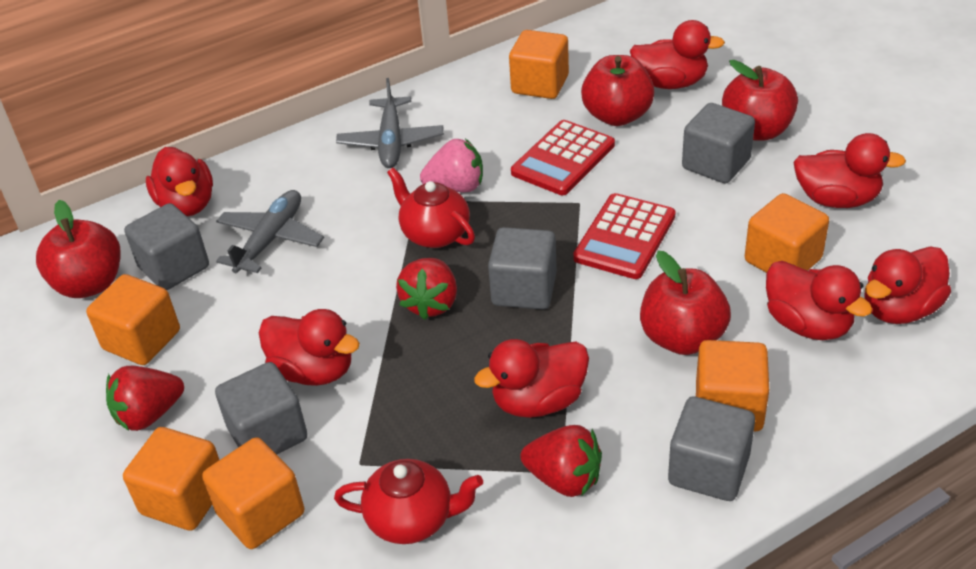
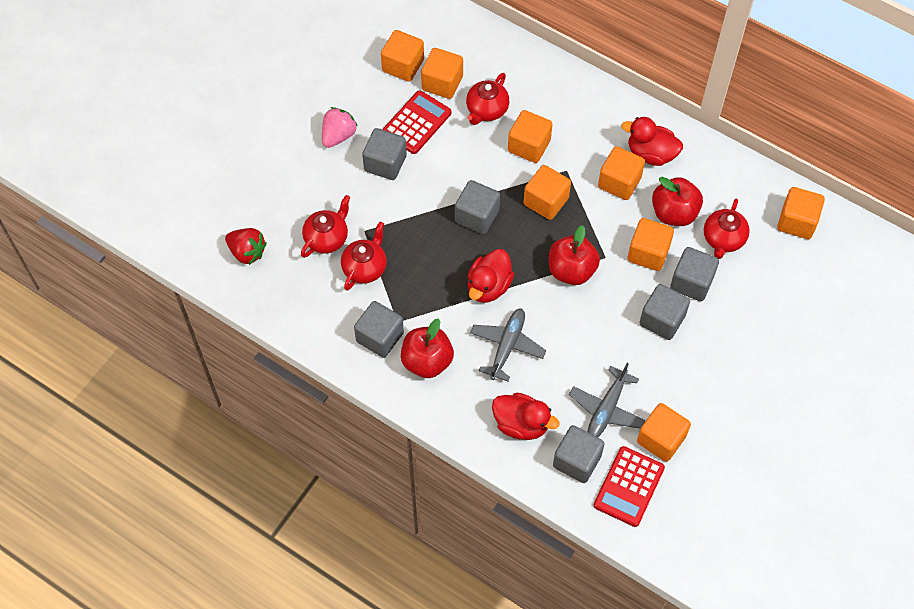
grey cube: [124,203,209,290] [215,362,308,455] [488,227,557,310] [668,396,755,501] [682,103,755,183] = 5 -> [354,301,404,358] [362,128,407,180] [455,180,500,234] [553,425,605,483] [639,284,690,340] [670,247,719,301] = 6
orange cube: [86,274,180,365] [123,427,219,531] [202,437,304,549] [509,30,569,99] [696,340,769,432] [745,193,829,273] = 6 -> [381,30,424,82] [421,48,463,99] [508,110,553,163] [524,165,571,220] [598,146,645,200] [628,218,674,271] [637,403,691,462] [777,187,825,239] = 8
red apple: [36,200,121,298] [581,55,655,126] [640,251,731,355] [722,60,798,141] = 4 -> [401,319,454,378] [549,225,600,285] [652,177,703,226] = 3
red duck: [146,147,213,217] [259,309,360,386] [474,339,589,418] [630,20,725,89] [766,261,873,340] [793,133,906,208] [864,247,951,324] = 7 -> [468,249,514,303] [492,393,560,440] [621,117,683,166] = 3
red strawberry: [106,366,184,431] [396,258,457,320] [520,425,602,497] = 3 -> [225,228,267,265] = 1
red teapot: [334,459,483,544] [387,167,475,248] = 2 -> [301,195,350,258] [341,222,387,290] [466,73,509,125] [704,199,750,259] = 4

